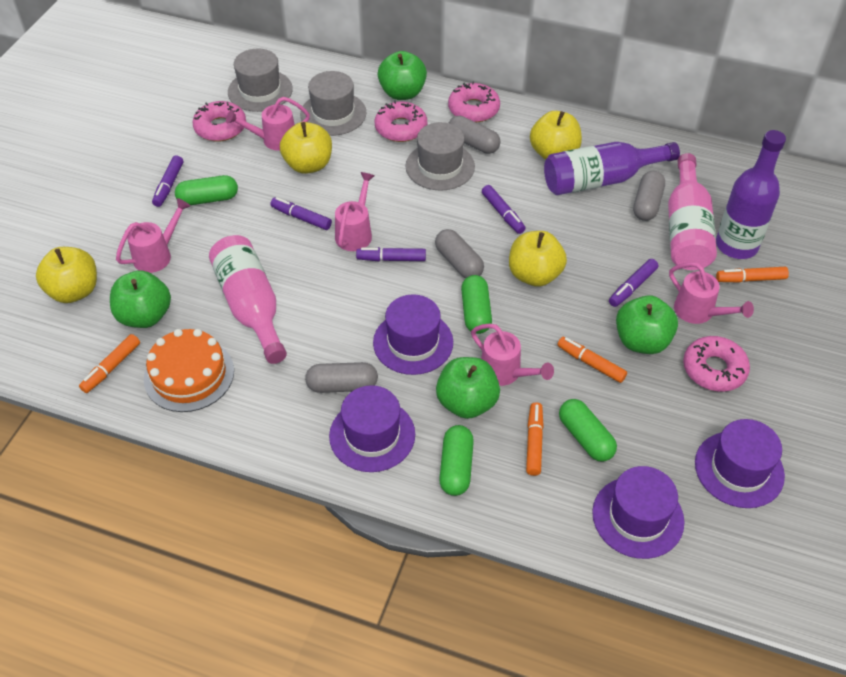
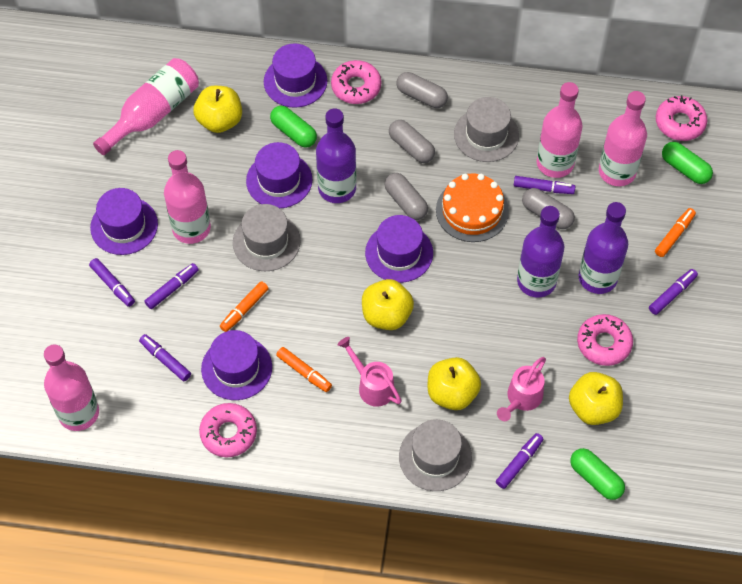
green apple: [110,270,171,328] [378,51,427,100] [436,357,500,419] [616,295,678,354] = 4 -> none = 0
green capsule: [175,175,238,205] [439,425,474,496] [461,275,492,334] [559,399,617,462] = 4 -> [270,106,317,148] [570,448,625,500] [662,142,713,184] = 3
orange marker: [79,334,140,393] [526,402,544,476] [557,337,627,383] [716,267,789,283] = 4 -> [220,281,269,332] [276,347,332,392] [655,208,696,257] = 3
pink bottle: [209,235,287,364] [668,153,717,270] = 2 -> [44,344,99,431] [93,58,199,155] [164,150,211,244] [537,82,583,178] [599,91,647,186] = 5
pink watering can: [116,198,190,273] [226,97,310,151] [335,172,375,251] [471,324,554,386] [669,262,754,324] = 5 -> [337,337,402,407] [497,357,546,421] = 2
purple bottle: [544,142,680,195] [716,130,786,259] = 2 -> [316,108,356,203] [517,206,564,298] [579,202,628,294] = 3
purple hat: [329,385,415,472] [373,294,453,375] [592,466,684,559] [695,419,785,508] = 4 -> [90,188,158,255] [201,330,272,400] [246,142,312,208] [264,43,327,108] [365,215,433,283] = 5
purple marker: [152,156,183,207] [270,197,332,230] [356,247,426,261] [482,185,526,234] [609,259,658,307] = 5 -> [89,258,135,307] [139,334,191,381] [144,263,199,309] [496,433,543,489] [514,176,576,194] [649,269,698,315] = 6

